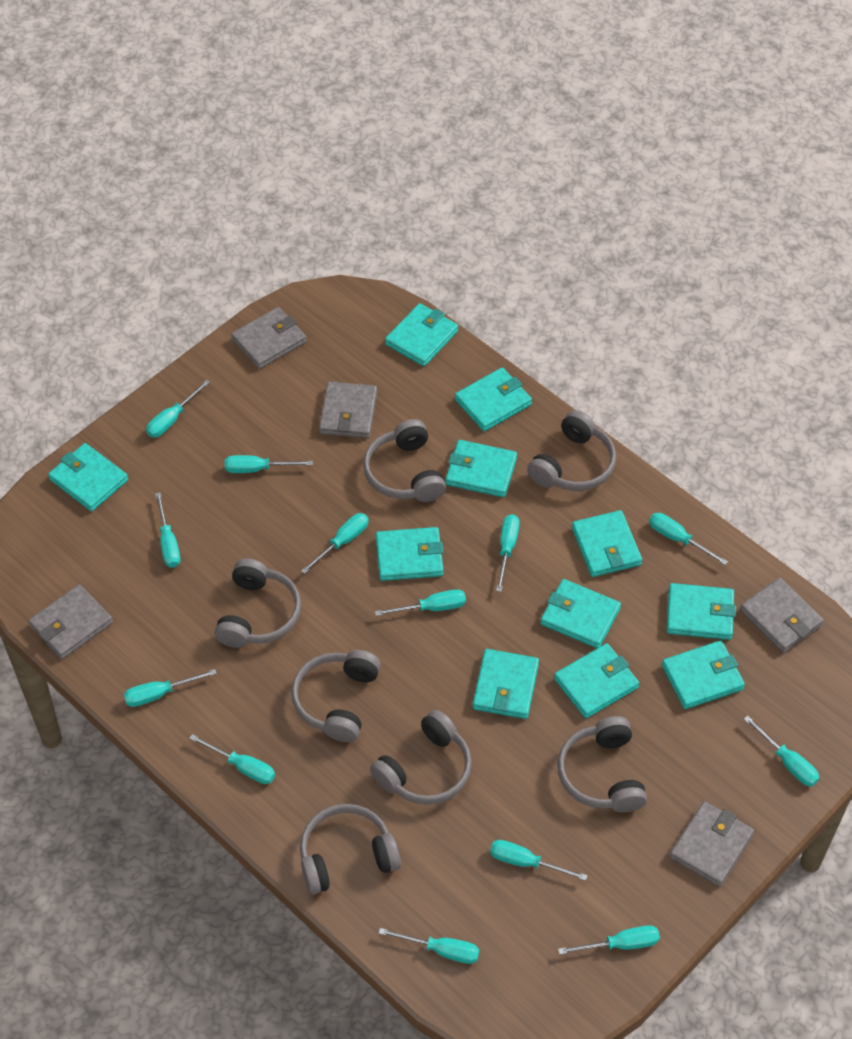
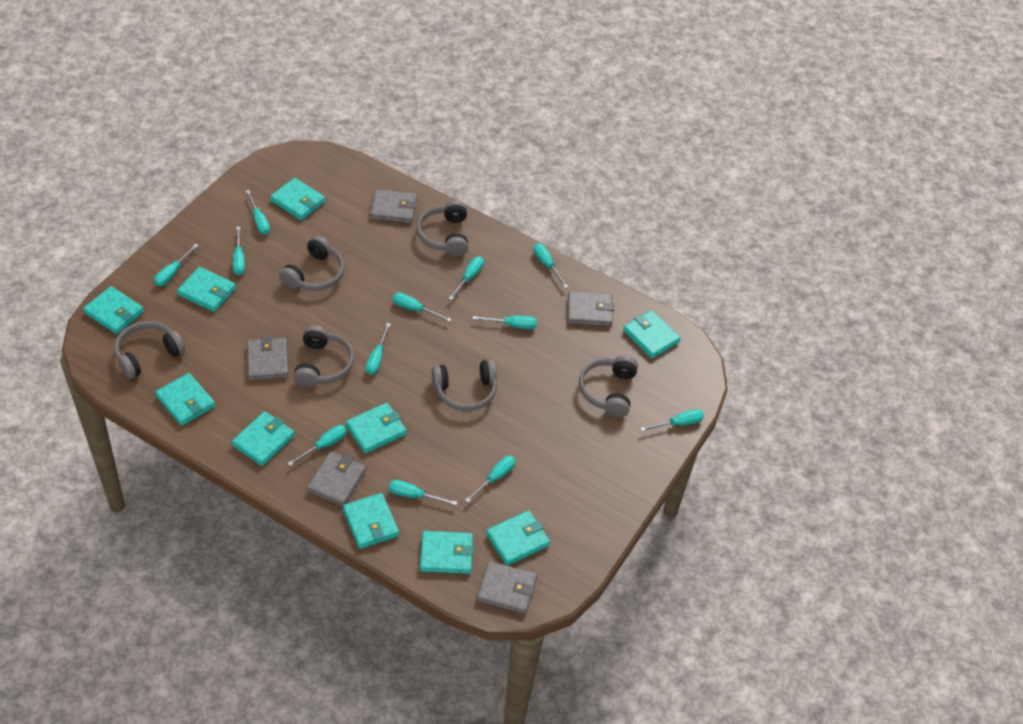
grey headphones: [215,558,301,648] [291,650,381,742] [300,804,401,894] [363,419,446,502] [370,710,472,805] [527,410,616,491] [557,716,647,813] = 7 -> [114,321,185,379] [279,236,345,291] [293,325,354,388] [416,200,468,256] [432,360,497,411] [579,355,638,418] = 6
turquoise screwdriver: [124,669,217,707] [146,380,210,438] [155,492,180,568] [189,734,275,784] [225,455,313,473] [301,513,369,574] [375,589,466,616] [378,928,479,964] [490,840,588,881] [496,514,520,592] [558,925,660,955] [649,513,728,565] [744,715,819,786] = 13 -> [154,244,199,286] [233,227,245,275] [246,190,270,234] [288,425,347,466] [366,323,391,375] [389,480,458,505] [393,293,451,322] [449,256,484,300] [465,456,515,502] [473,316,537,329] [534,243,568,288] [640,409,704,431] = 12
turquoise wallet: [48,443,128,511] [376,527,444,581] [385,303,458,366] [446,440,517,497] [455,367,532,431] [473,649,539,719] [540,579,621,648] [554,643,639,718] [572,510,642,577] [662,640,745,709] [667,583,736,640] = 11 -> [83,286,144,334] [155,373,215,426] [177,267,236,312] [232,411,295,466] [270,178,325,220] [343,493,399,549] [346,403,407,453] [420,531,474,574] [486,510,550,566] [623,310,680,358] = 10

